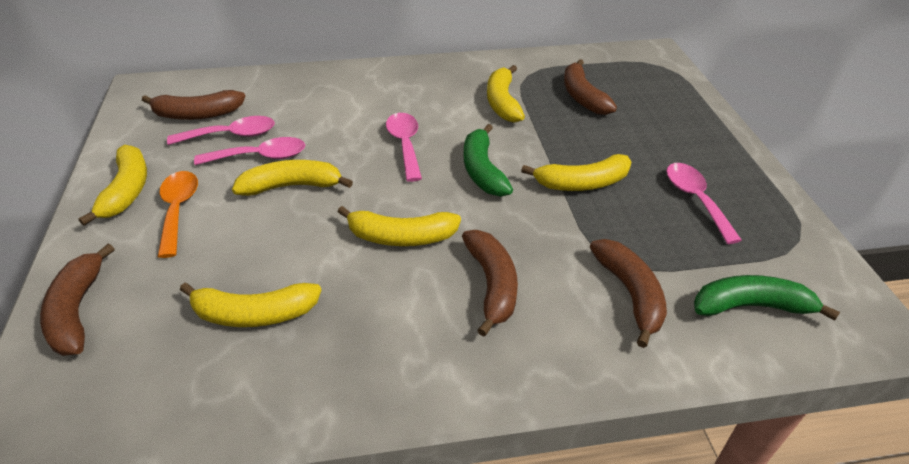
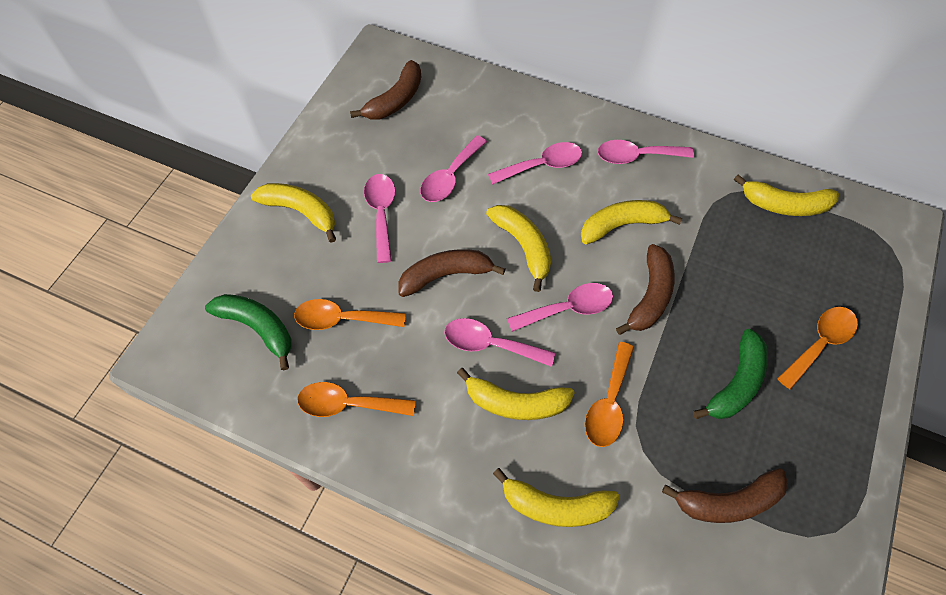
brown banana: [40,244,115,356] [142,90,245,120] [462,230,518,336] [564,59,617,115] [590,239,667,348] = 5 -> [350,60,421,120] [398,249,505,297] [616,244,675,335] [662,468,788,523] = 4
orange spoon: [158,171,198,258] = 1 -> [294,299,406,330] [297,382,416,417] [585,342,634,447] [777,307,858,390] = 4
pink spoon: [167,116,275,145] [194,137,305,165] [386,113,422,182] [666,163,742,244] = 4 -> [364,174,395,263] [420,135,487,202] [444,318,555,367] [488,142,582,184] [507,283,613,332] [598,140,694,164] = 6

